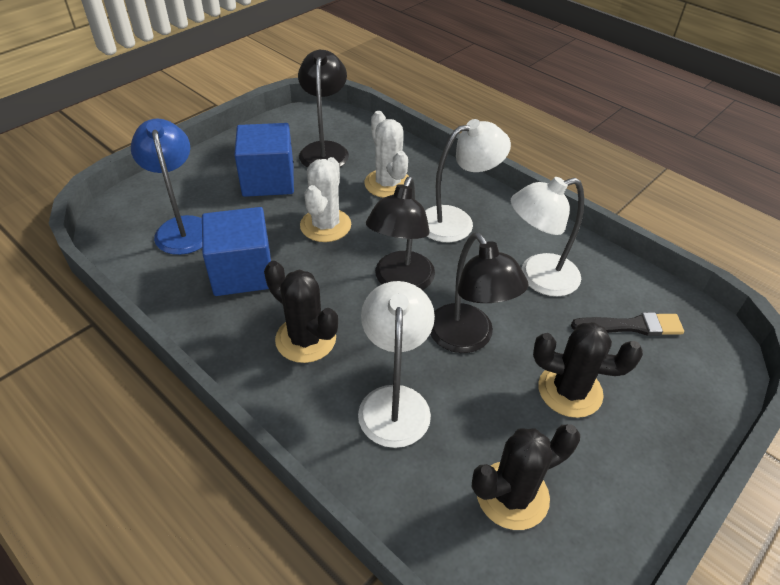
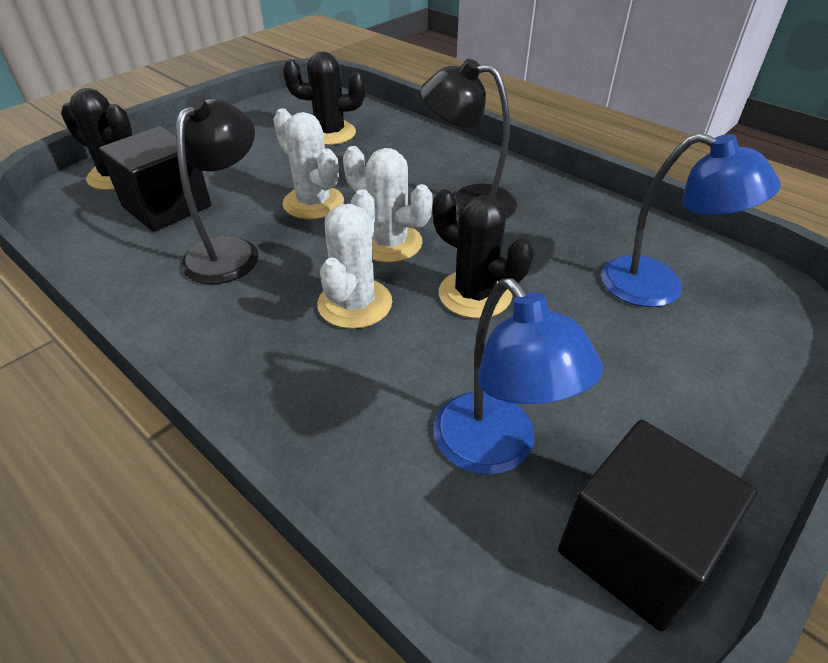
black brush: [571,312,684,336] = 1 -> none = 0
black cube: none = 0 -> [99,126,211,232] [558,420,757,631] = 2
black lamp: [298,50,349,168] [366,177,435,290] [430,232,529,353] = 3 -> [176,96,259,284] [420,59,517,219] = 2
blue cube: [202,207,271,296] [234,123,294,197] = 2 -> none = 0
blue lamp: [131,119,202,255] = 1 -> [434,278,603,475] [601,133,781,307] = 2
white cactus: [300,157,351,242] [364,111,409,198] = 2 -> [273,108,344,220] [317,189,392,329] [343,146,433,263] = 3
white lamp: [358,281,435,448] [425,119,511,242] [511,177,584,296] = 3 -> none = 0

